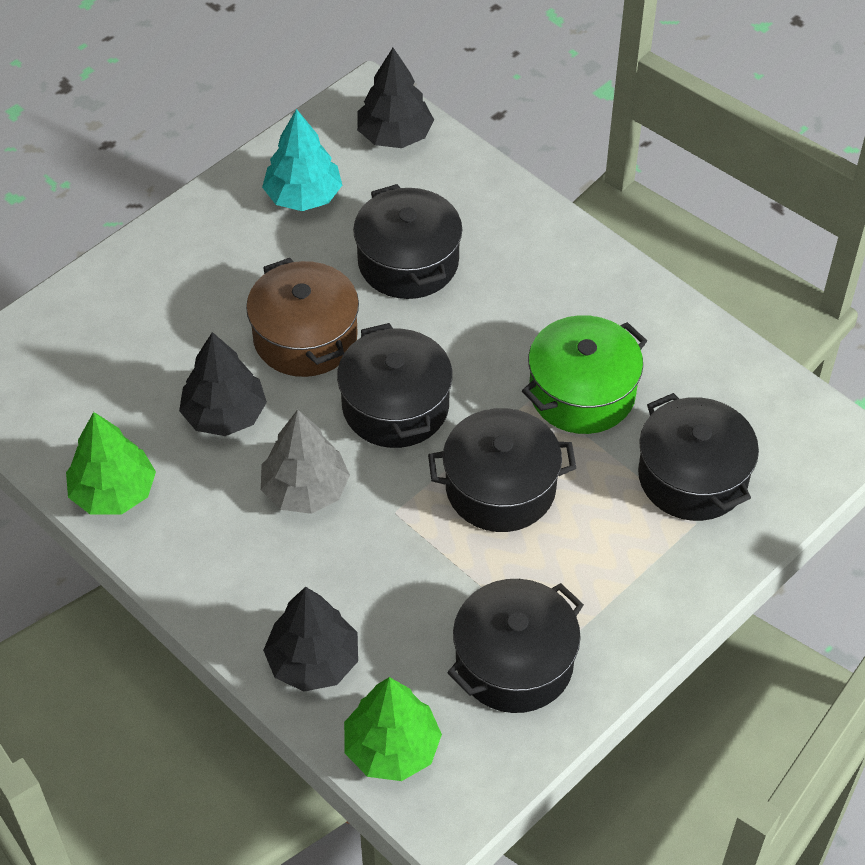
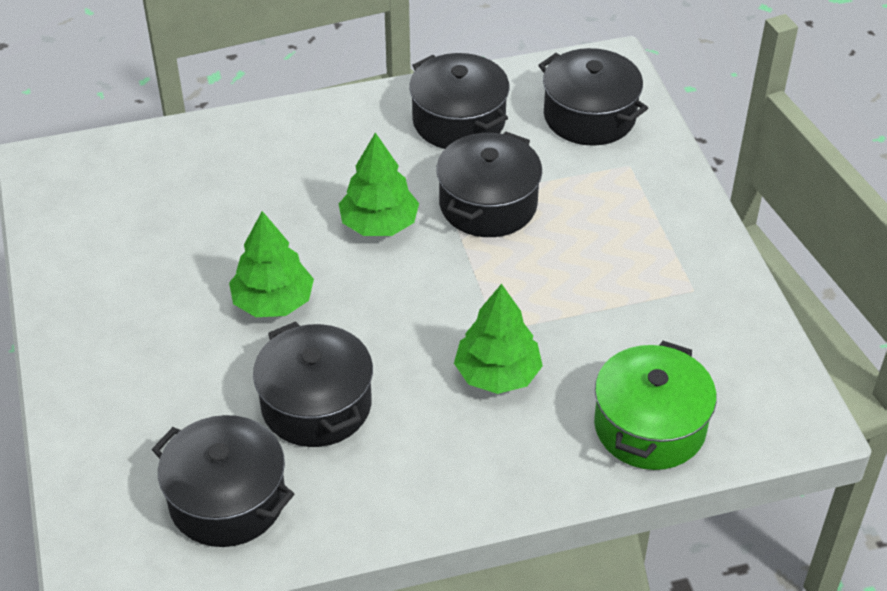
black tree: [179,332,267,436] [263,587,358,692] [357,48,434,148] = 3 -> none = 0
brown pot: [246,258,359,377] = 1 -> none = 0
green tree: [66,412,156,515] [344,677,442,781] = 2 -> [229,211,314,317] [339,132,419,236] [454,284,543,394] = 3
grey tree: [261,409,350,514] = 1 -> none = 0
turquoise tree: [262,109,342,211] = 1 -> none = 0

